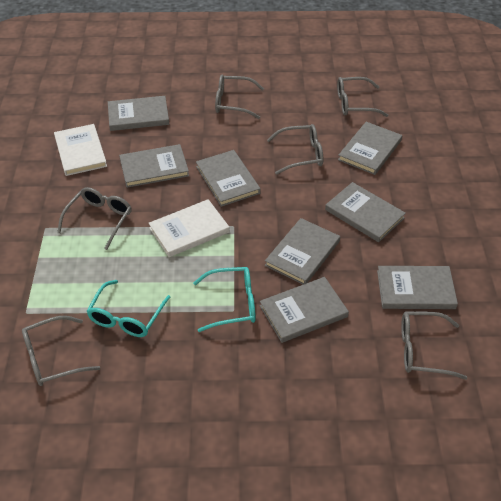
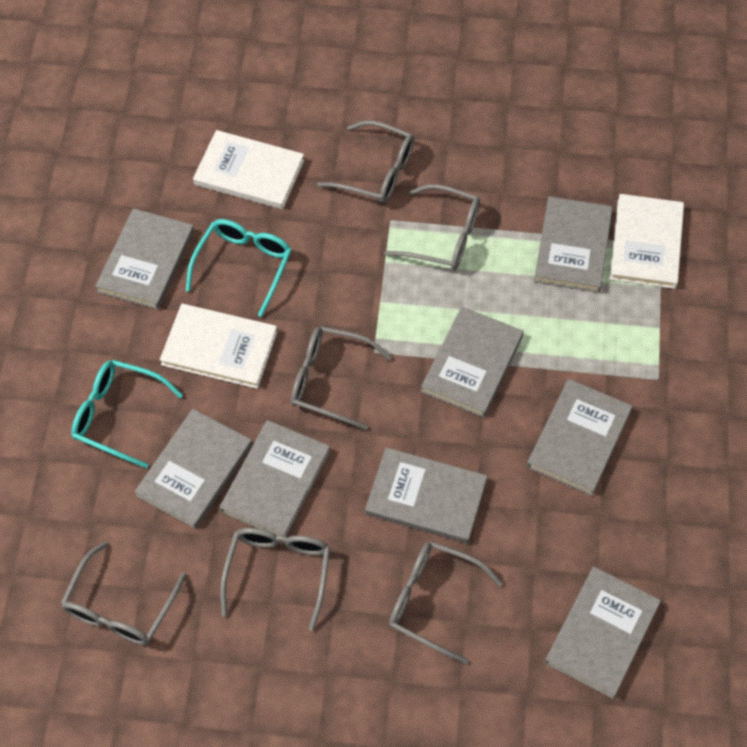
white book: [54,124,107,176] [149,199,230,257] = 2 -> [160,304,277,389] [193,130,304,209] [610,194,684,289] = 3

